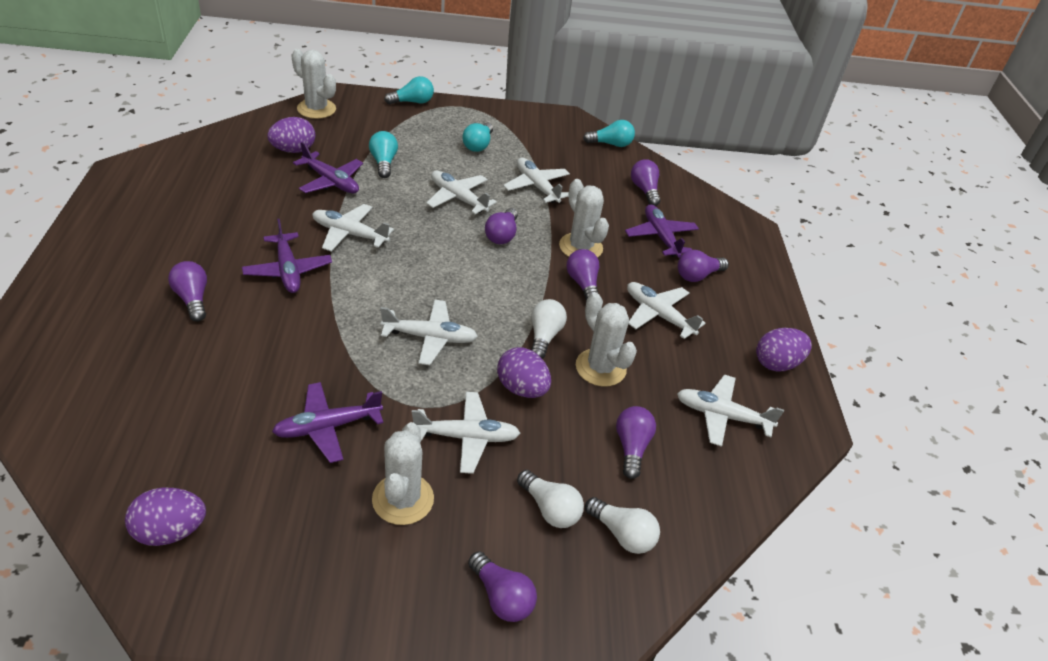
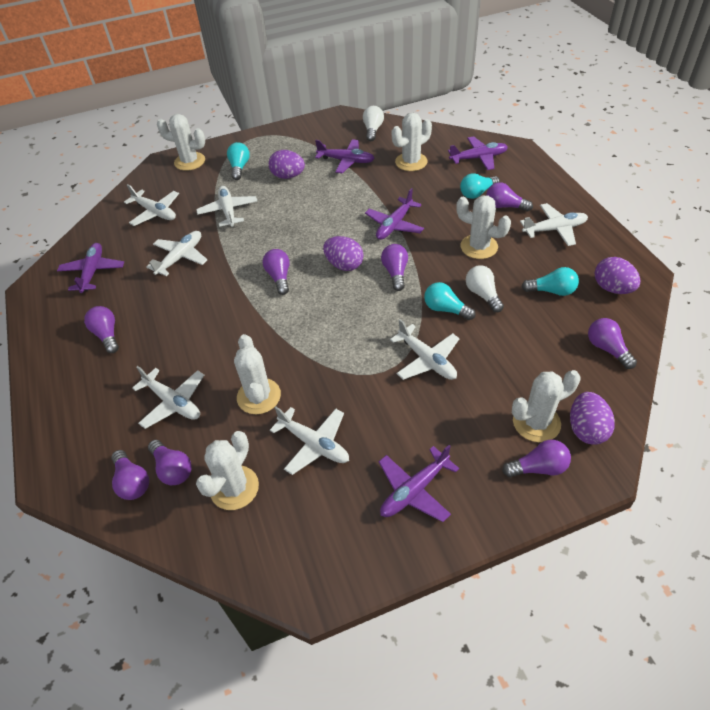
purple light bulb: [168,261,207,322] [468,551,537,622] [485,208,518,244] [566,249,599,301] [616,406,656,479] [631,159,661,206] [678,250,729,282] = 7 -> [84,306,119,353] [111,450,149,500] [148,440,192,485] [263,249,289,295] [381,244,408,291] [486,182,533,212] [503,440,571,477] [588,318,637,369] = 8
purple plane: [242,219,332,293] [272,382,384,463] [293,142,363,193] [625,204,699,258] = 4 -> [57,243,124,293] [315,139,375,173] [365,188,424,240] [379,445,459,522] [448,136,508,170] = 5
white cactus: [291,49,336,119] [372,422,434,525] [559,179,609,258] [576,293,637,387] = 4 -> [157,114,205,171] [196,431,259,510] [234,334,281,414] [392,113,432,171] [456,195,511,259] [512,370,580,442] = 6
white light bulb: [517,470,584,528] [531,299,567,359] [585,497,660,554] = 3 -> [363,106,384,141] [466,265,504,312] = 2

